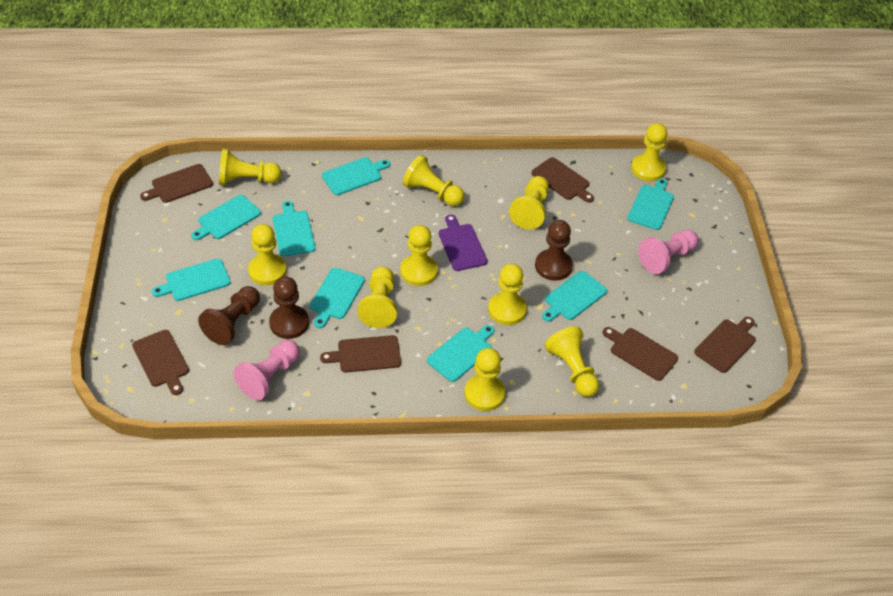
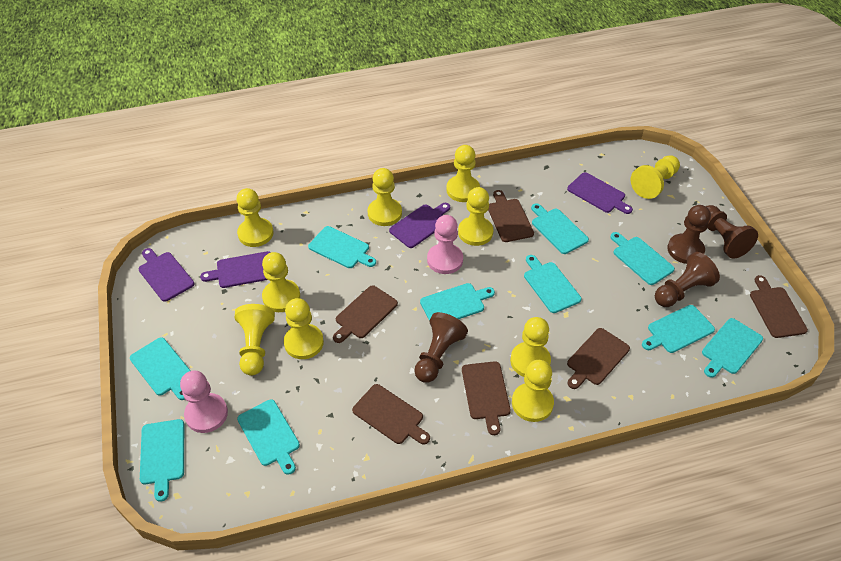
brown pawn: [198,286,260,345] [269,276,309,339] [535,220,573,281] = 3 -> [414,312,468,383] [655,252,720,307] [667,205,711,264] [706,205,758,258] = 4
purple cutting board: [439,214,487,271] = 1 -> [139,248,194,302] [200,251,271,288] [389,203,450,248] [567,172,633,214] = 4
turquoise cutting board: [152,258,231,301] [191,195,261,240] [273,201,316,256] [310,268,365,328] [322,157,390,195] [427,325,495,382] [542,271,607,322] [627,178,674,230] = 8 -> [130,337,191,400] [140,419,184,502] [237,399,300,474] [308,226,376,268] [420,283,495,321] [524,255,582,313] [531,203,589,254] [611,232,675,285] [642,305,715,353] [702,318,763,378] = 10

